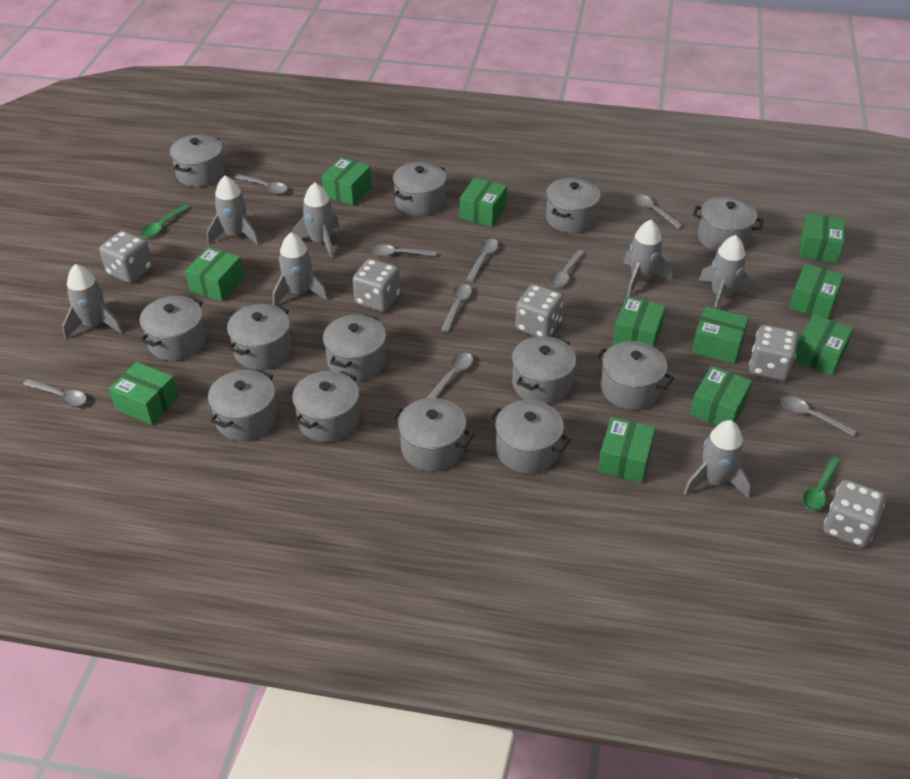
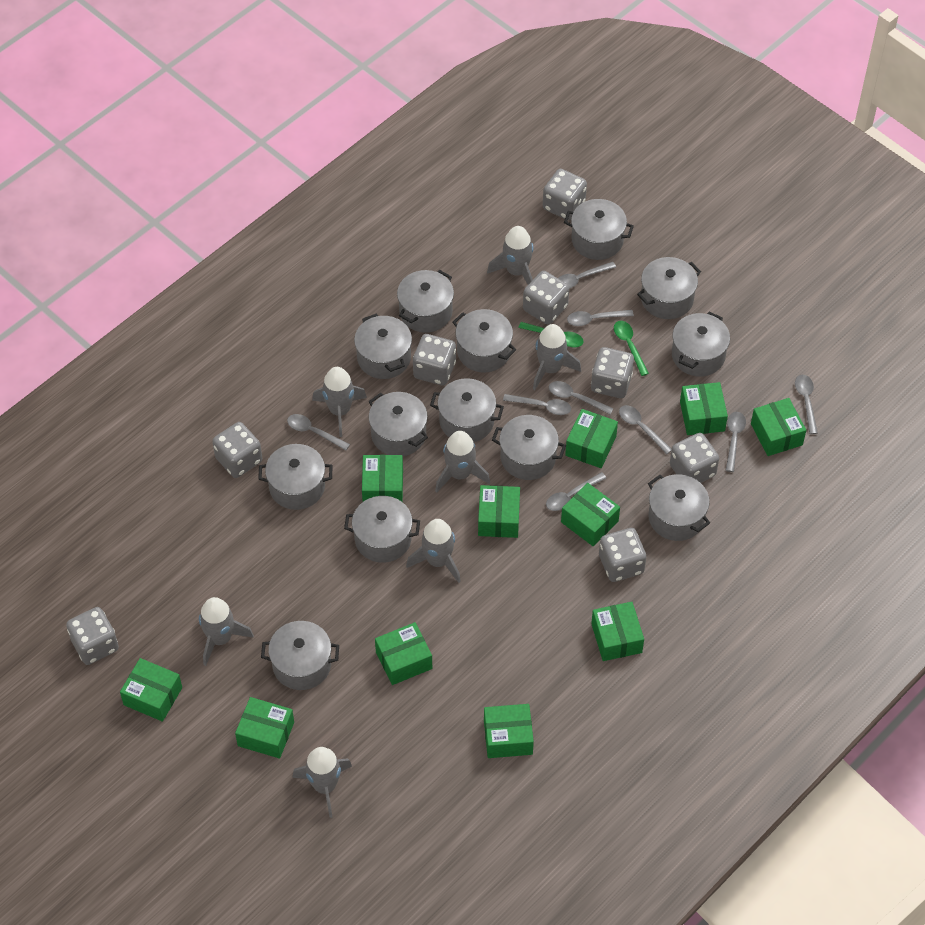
grey dice: [99,231,153,283] [353,259,400,312] [515,284,564,337] [749,325,799,381] [824,480,886,547] = 5 -> [66,607,119,665] [212,422,262,478] [413,334,456,385] [523,271,569,325] [543,169,587,220] [591,347,634,398] [599,528,646,582] [670,433,719,483] = 8

